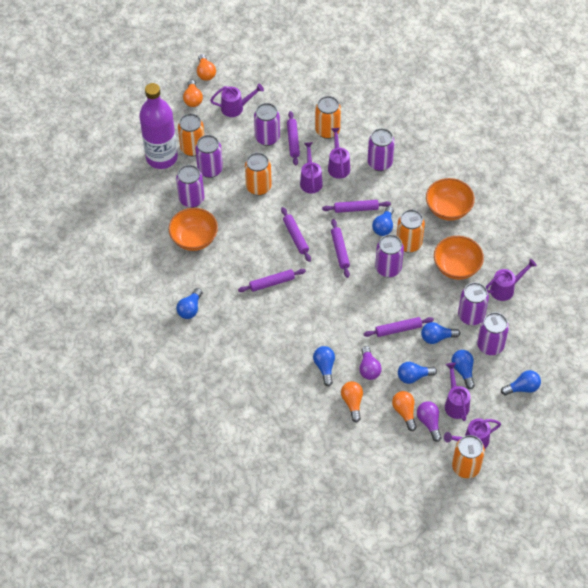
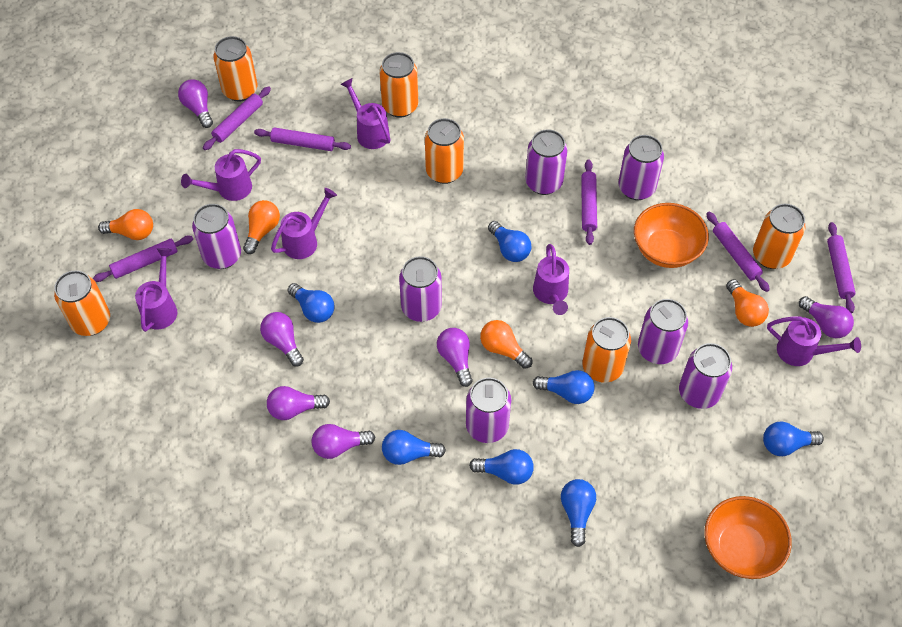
orange bowl: [169,208,218,251] [426,178,475,221] [434,236,484,280] = 3 -> [634,203,709,268] [704,496,792,579] = 2
orange can: [178,114,204,156] [245,153,272,196] [315,96,341,139] [397,210,425,253] [452,435,485,478] = 5 -> [54,270,110,336] [213,36,257,102] [380,52,418,118] [425,118,464,184] [582,317,631,383] [753,204,805,269] = 6
purple bottle: [139,83,178,169] = 1 -> none = 0
purple light bulb: [359,346,382,380] [417,401,442,442] = 2 -> [178,79,213,128] [260,312,304,366] [267,386,330,420] [312,424,375,459] [437,328,473,387] [799,296,854,338] = 6

